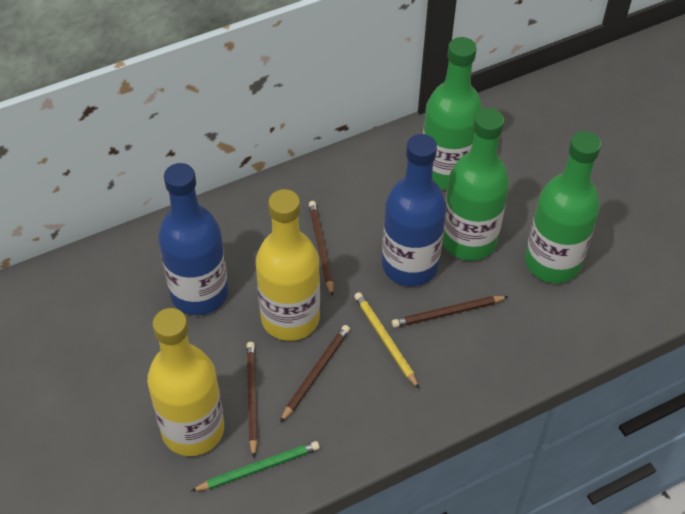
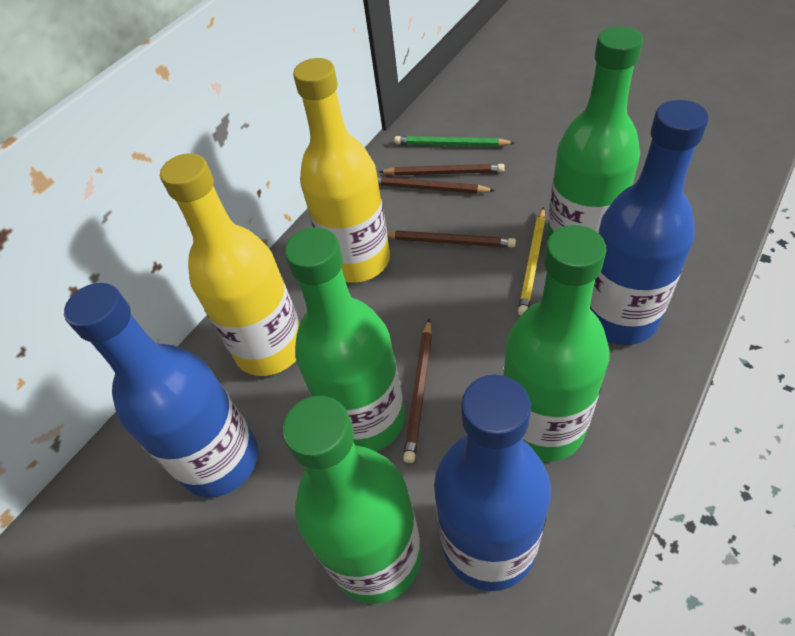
blue bottle: [158,163,228,315] [382,134,447,286] = 2 -> [64,283,258,498] [434,375,551,591] [590,100,709,345] = 3
green bottle: [423,37,483,190] [442,108,509,261] [525,131,601,283] = 3 -> [282,396,422,604] [285,227,405,452] [503,225,610,462] [546,26,643,242] = 4

